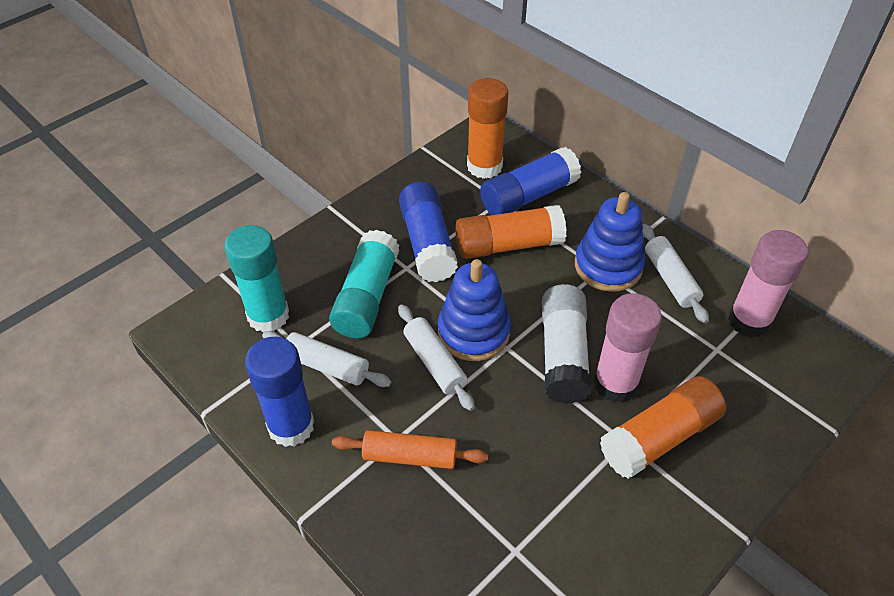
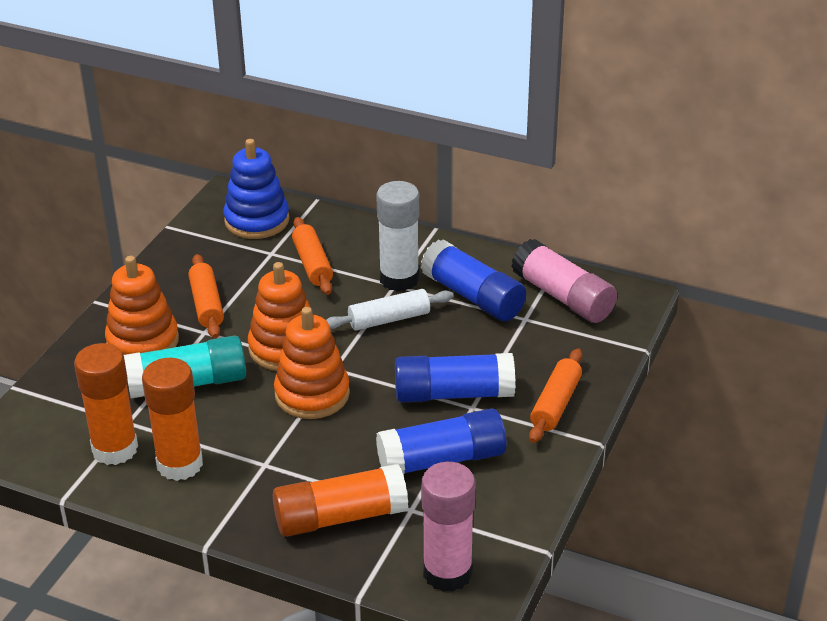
blue stacking toy: [438,259,511,361] [575,192,645,292] = 2 -> [224,139,290,239] = 1
orange rolling pin: [332,430,488,469] = 1 -> [188,254,224,338] [292,217,333,295] [529,348,582,443] = 3
orange stacking toy: none = 0 -> [105,256,179,355] [248,262,311,371] [274,307,350,419] = 3
turquoise glue stick: [224,225,289,333] [329,230,399,338] = 2 -> [124,335,246,399] = 1
white rolling pin: [262,331,391,387] [398,304,475,411] [642,224,709,323] = 3 -> [326,289,453,330] = 1

